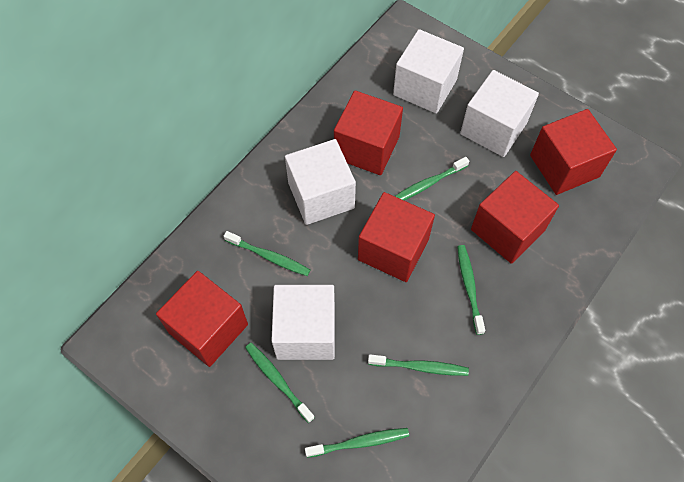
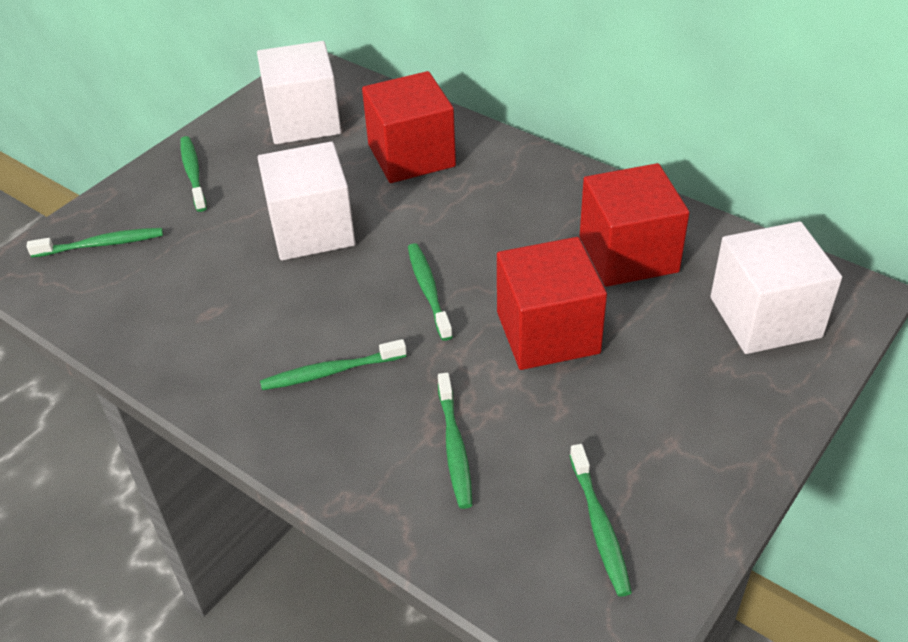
red cube: [156,271,248,367] [334,90,403,175] [358,192,435,282] [471,171,559,264] [530,109,617,195] = 5 -> [362,71,456,183] [497,237,607,370] [580,163,689,287] = 3
white cube: [271,285,335,360] [285,139,356,225] [393,29,464,114] [460,70,539,157] = 4 -> [257,41,341,144] [258,142,355,260] [711,221,842,354] = 3

